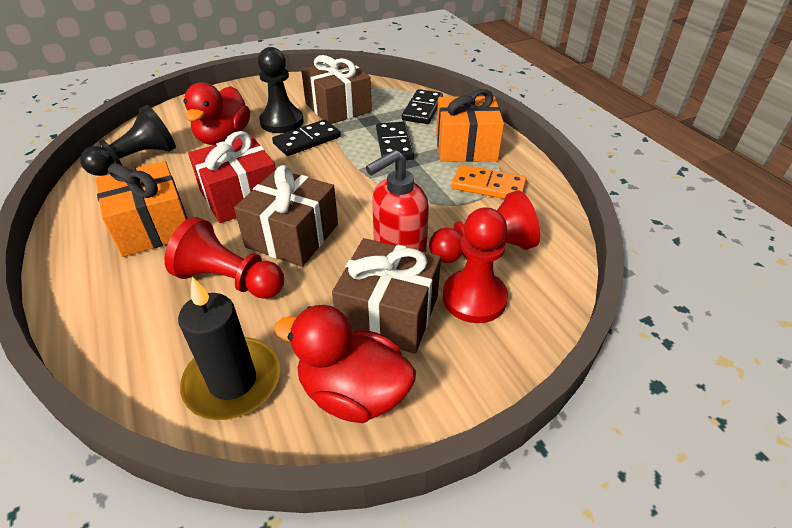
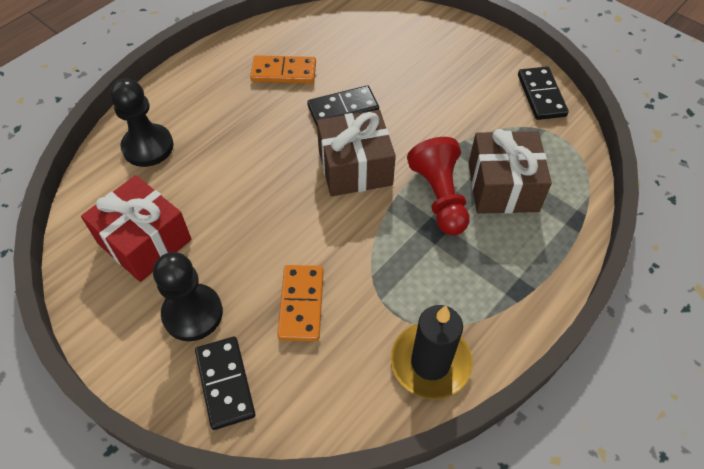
brown gift: [234,165,338,267] [301,55,372,124] [332,238,441,354] = 3 -> [317,110,396,196] [469,129,552,214] = 2
orange domino: [452,165,526,199] = 1 -> [250,55,316,83] [277,265,324,341] = 2
orange gift: [96,161,187,257] [436,89,504,162] = 2 -> none = 0
red duck: [184,82,250,145] [274,305,416,423] = 2 -> none = 0
red pawn: [165,217,284,299] [429,190,540,263] [443,207,508,323] = 3 -> [407,137,470,235] = 1
red soap dispenser: [366,150,429,252] = 1 -> none = 0

